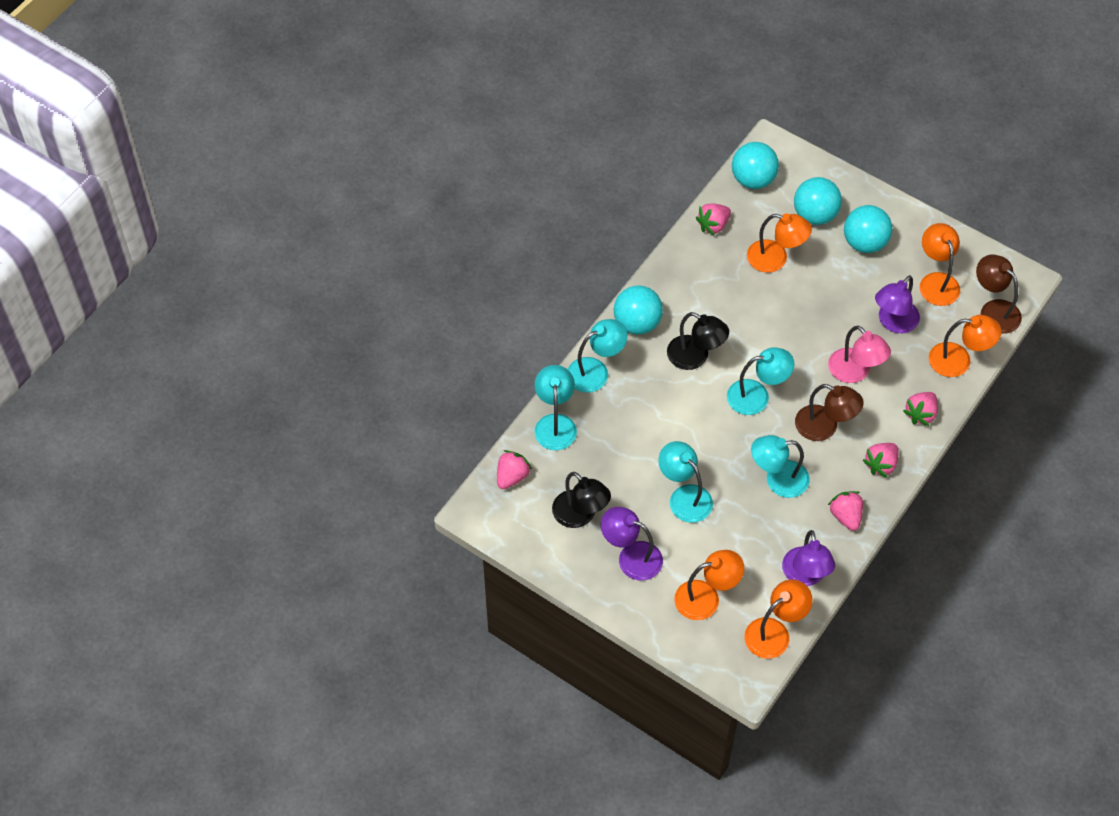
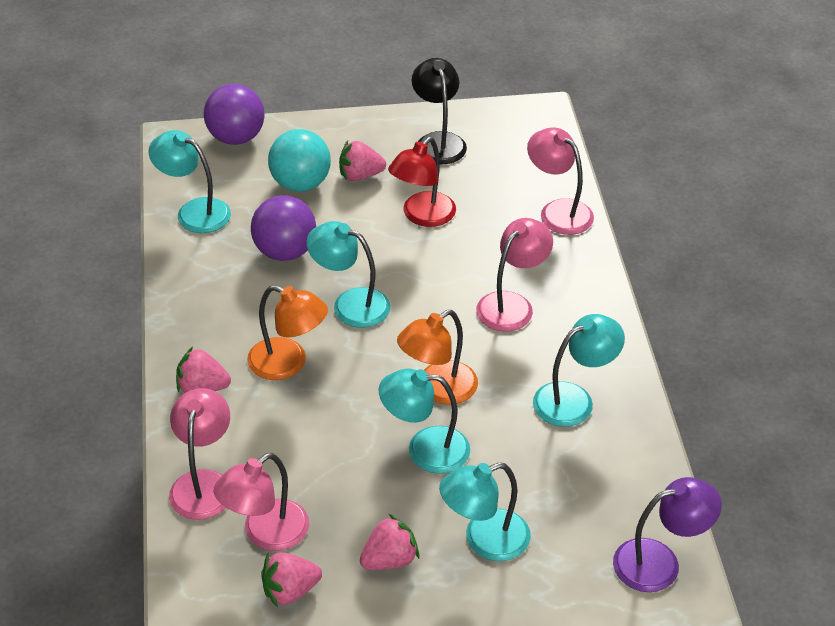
black lamp: [552,472,611,528] [667,312,729,370] = 2 -> [412,58,467,164] = 1
brown lamp: [795,384,864,441] [976,255,1022,334] = 2 -> none = 0
orange lamp: [674,550,744,620] [744,580,813,659] [747,213,812,273] [920,223,960,306] [929,315,1002,377] = 5 -> [247,285,328,380] [397,310,478,405] = 2
pink lamp: [828,325,891,383] = 1 -> [169,388,230,520] [213,453,309,551] [476,218,553,331] [527,127,594,235] = 4
pink strawberry: [497,450,532,489] [696,203,731,235] [828,491,863,531] [863,443,898,477] [903,392,938,426] = 5 -> [176,347,231,393] [261,552,322,607] [339,141,386,181] [360,514,419,570] = 4
purple ball: none = 0 -> [204,84,264,145] [251,195,316,261] = 2
purple lamp: [601,507,663,581] [782,530,835,586] [875,275,920,333] = 3 -> [613,477,722,592] = 1
red lamp: none = 0 -> [388,137,456,227] = 1
turquoise ball: [614,285,663,335] [732,142,779,189] [794,177,842,225] [844,205,892,253] = 4 -> [268,129,331,192] = 1

